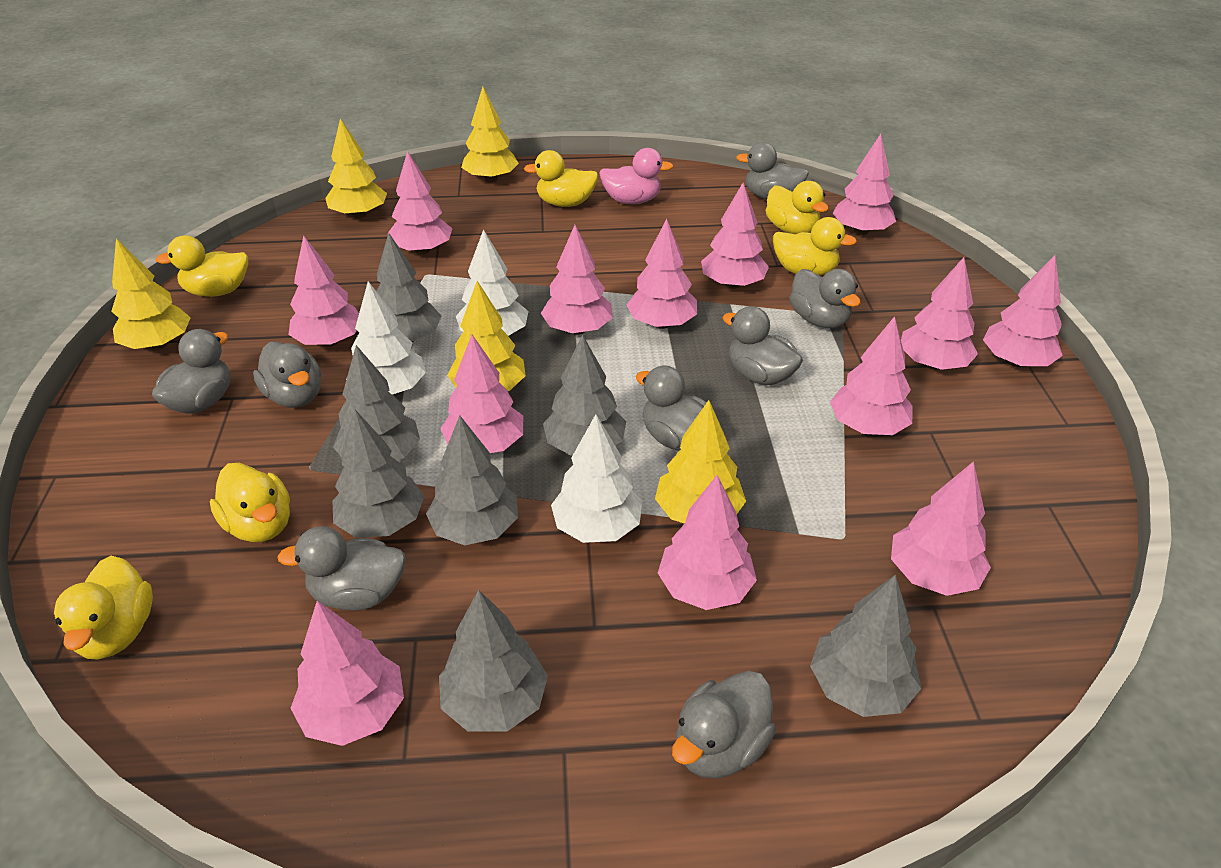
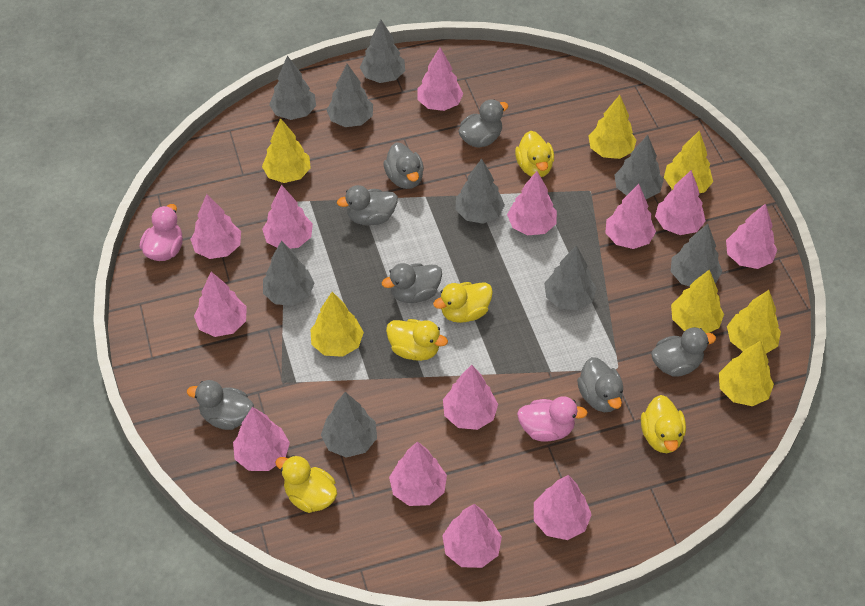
grey duck: [152,329,231,414] [253,342,321,408] [277,526,406,610] [636,366,715,451] [672,671,776,779] [722,306,803,385] [736,142,809,199] [789,269,860,328] = 8 -> [187,380,254,430] [337,185,398,226] [382,263,442,303] [383,143,424,189] [459,99,508,148] [577,357,623,412] [651,327,716,377] = 7
grey tree: [332,410,424,538] [333,345,420,460] [376,233,442,342] [426,416,518,545] [439,590,548,732] [543,335,626,455] [810,574,921,717] = 7 -> [263,241,314,306] [269,56,316,120] [321,392,377,458] [327,64,373,127] [360,20,405,83] [455,159,505,224] [544,245,597,310] [614,135,664,199] [671,224,722,286] = 9
pink duck: [599,148,673,204] = 1 -> [140,204,183,261] [517,396,588,442] = 2
white tree: [346,281,426,395] [456,229,529,336] [551,414,642,543] = 3 -> none = 0
yellow duck: [54,556,153,660] [156,235,248,297] [210,463,290,542] [524,150,598,207] [766,181,829,234] [773,217,857,275] = 6 -> [275,455,337,513] [386,319,448,361] [433,282,493,323] [515,131,554,177] [641,395,686,453] = 5
yellow tree: [112,238,191,350] [325,118,387,218] [447,281,526,391] [461,87,519,182] [655,400,746,523] = 5 -> [262,118,311,183] [310,292,364,357] [588,95,636,159] [664,130,713,193] [671,269,724,333] [719,341,774,406] [727,290,781,353] = 7

